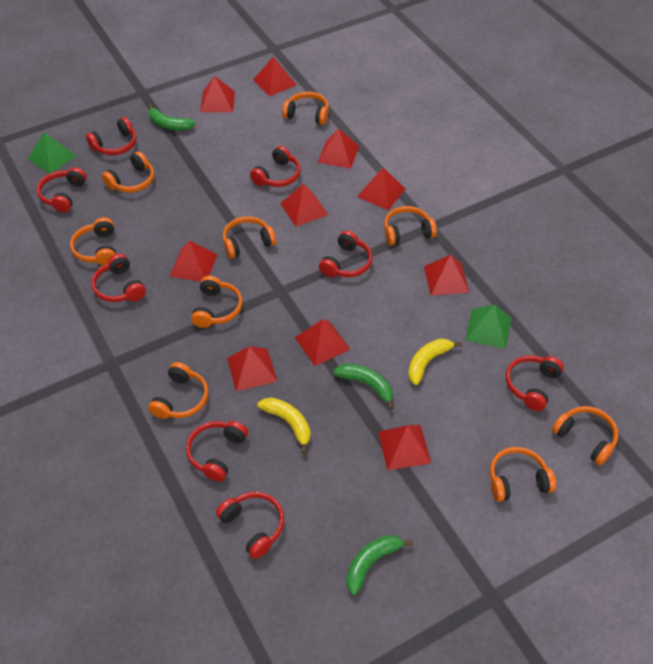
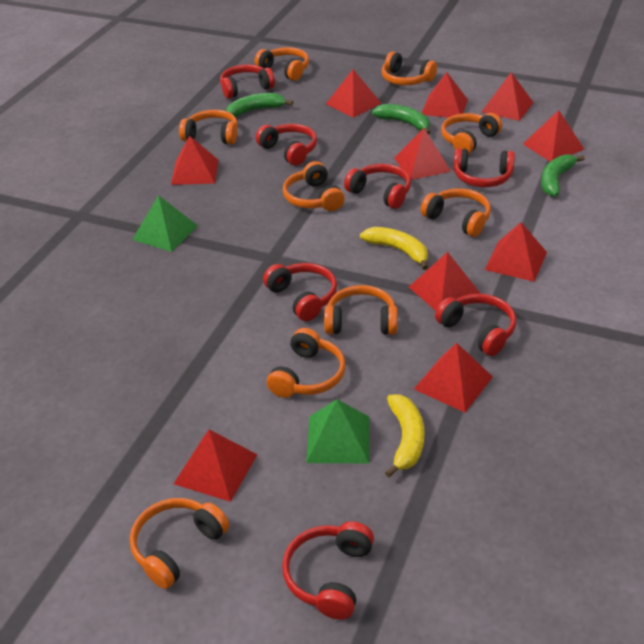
red headphones: [37,167,87,212] [86,117,137,155] [91,254,146,302] [186,421,248,482] [216,492,284,559] [250,146,301,187] [319,230,373,277] [506,355,564,411] = 8 -> [220,64,275,99] [256,124,317,165] [263,263,337,321] [282,521,374,620] [344,164,411,209] [435,294,516,356] [453,148,515,187] = 7

